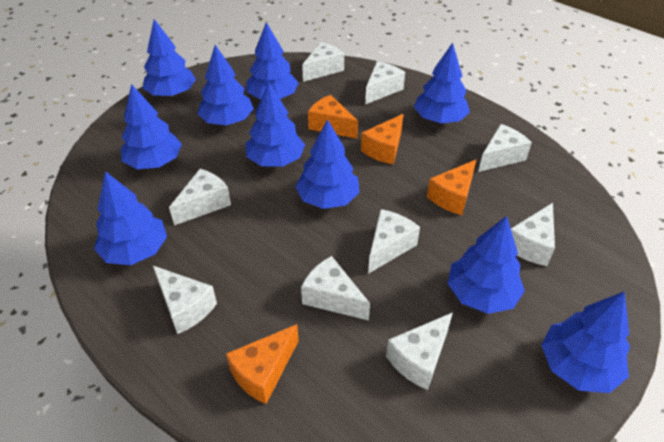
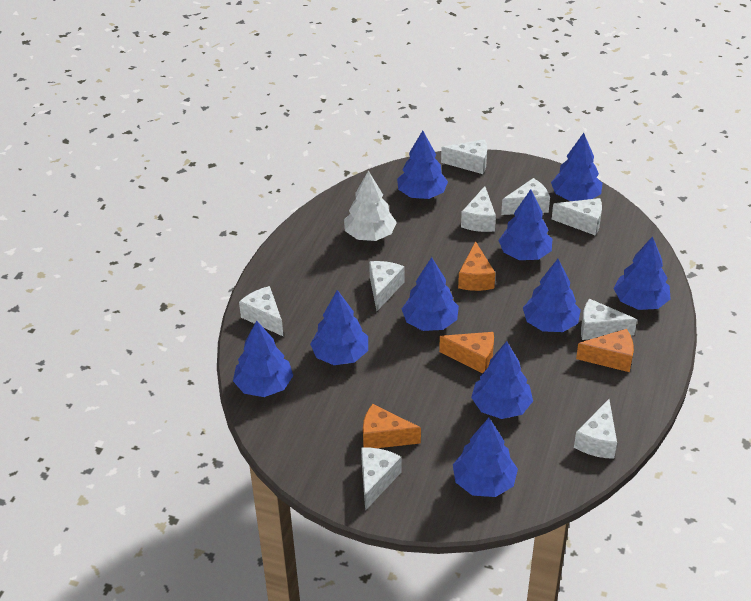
white tree: none = 0 -> [344,171,397,241] = 1

